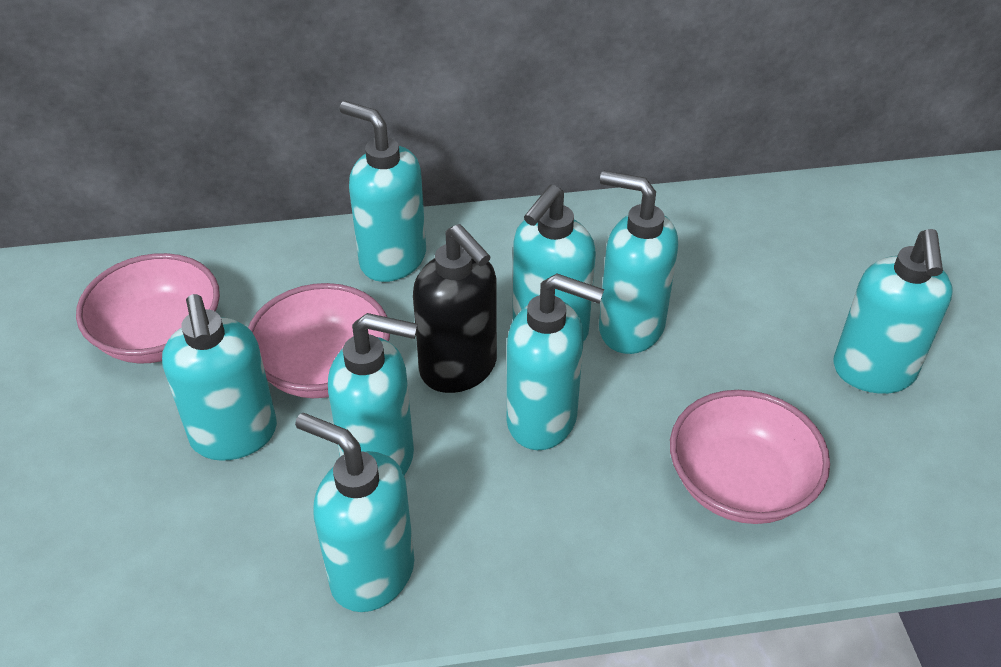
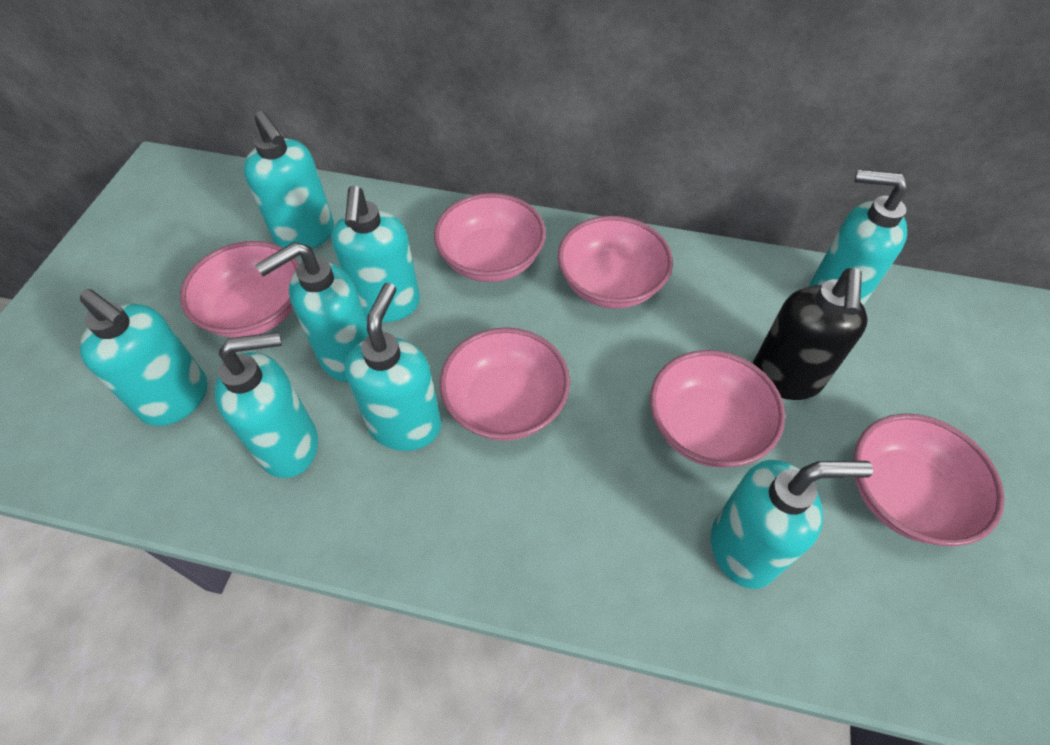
pink bowl: [76,253,220,363] [248,283,390,398] [670,390,830,524] = 3 -> [180,241,299,338] [434,193,546,282] [440,328,570,441] [558,216,673,309] [650,350,785,468] [854,414,1005,546] = 6

